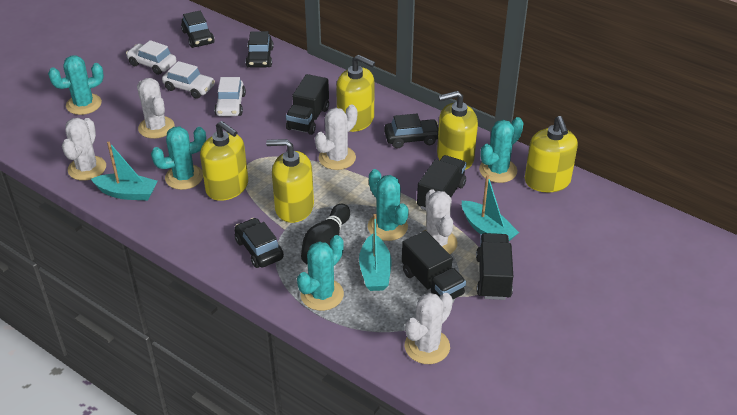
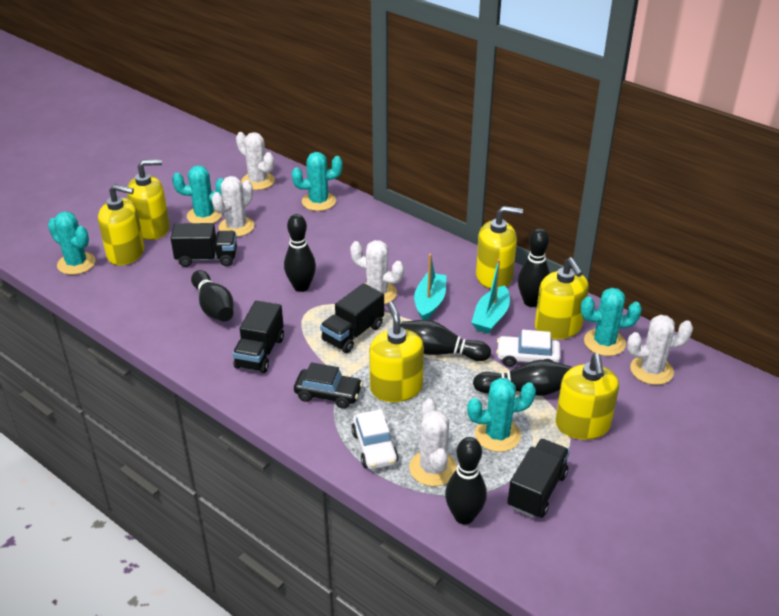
black bowling pin: [301,204,350,265] = 1 -> [191,270,234,322] [284,214,316,292] [400,320,491,361] [445,437,487,525] [473,360,572,396] [518,228,550,307] = 6
black car: [181,11,215,48] [234,218,284,268] [246,31,274,68] [384,114,439,148] = 4 -> [294,362,363,409] = 1
turquoise boat: [91,142,158,201] [359,214,392,291] [462,175,519,241] = 3 -> [414,254,446,320] [471,259,510,334] = 2
white car: [126,40,177,75] [162,61,215,99] [214,77,246,116] = 3 -> [351,409,398,469] [496,330,561,367] = 2
yellow soap dispenser: [200,121,248,201] [266,139,314,223] [336,55,375,132] [437,91,478,170] [525,116,578,192] = 5 -> [98,184,144,265] [127,159,170,240] [369,302,424,402] [476,206,523,289] [535,257,589,339] [555,353,619,440] = 6

